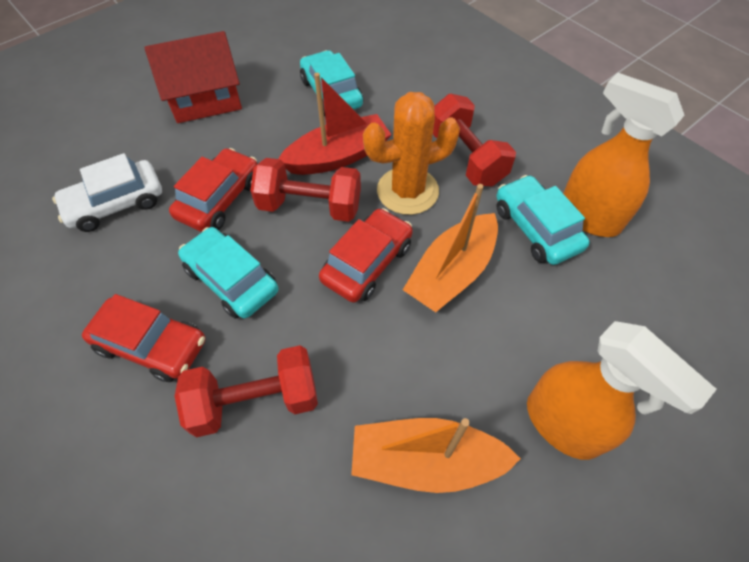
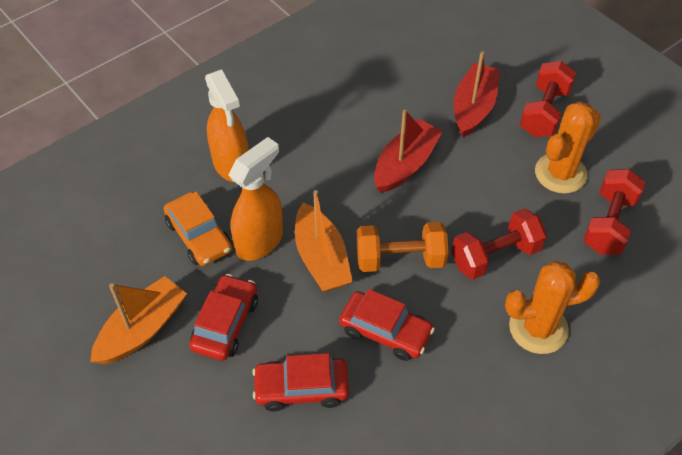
orange cactus: [363,92,460,215] = 1 -> [505,261,601,354] [535,101,601,194] = 2
orange car: none = 0 -> [164,191,232,266] = 1
orange dumbbell: none = 0 -> [357,222,449,272] = 1
red boat: [279,73,392,175] = 1 -> [374,110,443,193] [454,51,500,137] = 2
red house: [144,31,242,123] = 1 -> none = 0
turquoise car: [178,227,278,319] [300,50,363,116] [496,175,590,265] = 3 -> none = 0
white car: [52,153,162,232] = 1 -> none = 0

